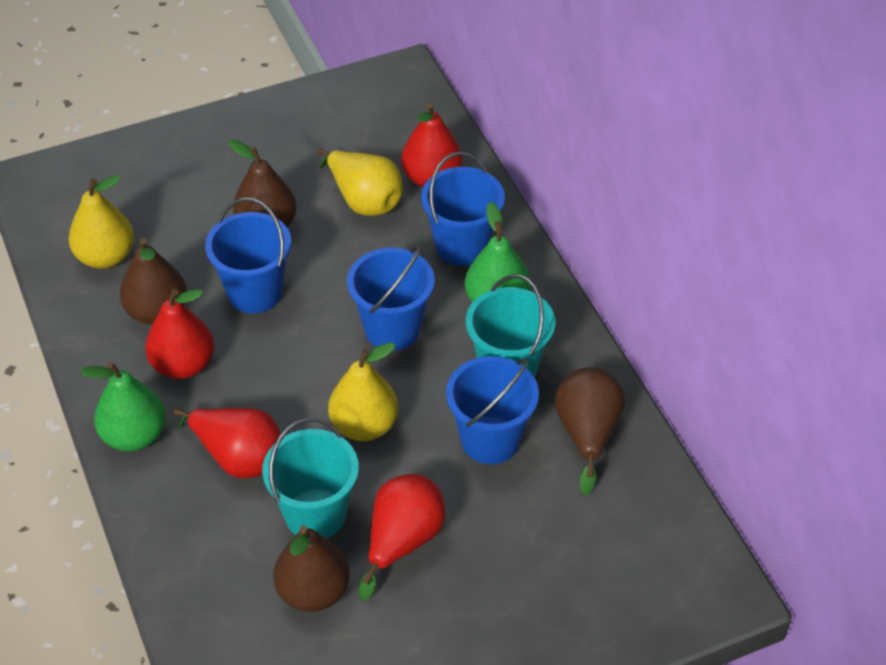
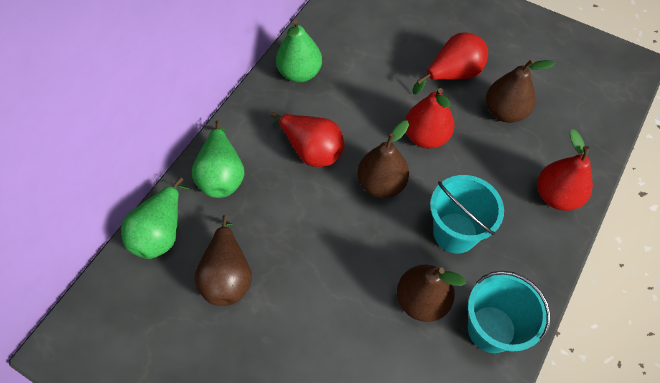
blue bucket: [205,197,292,313] [347,244,435,351] [421,152,505,266] [446,356,539,464] = 4 -> none = 0
green pear: [80,362,166,452] [465,202,530,302] = 2 -> [121,177,190,259] [192,120,245,198] [276,19,322,82] = 3
yellow pear: [68,175,134,269] [318,149,403,216] [328,342,398,441] = 3 -> none = 0

